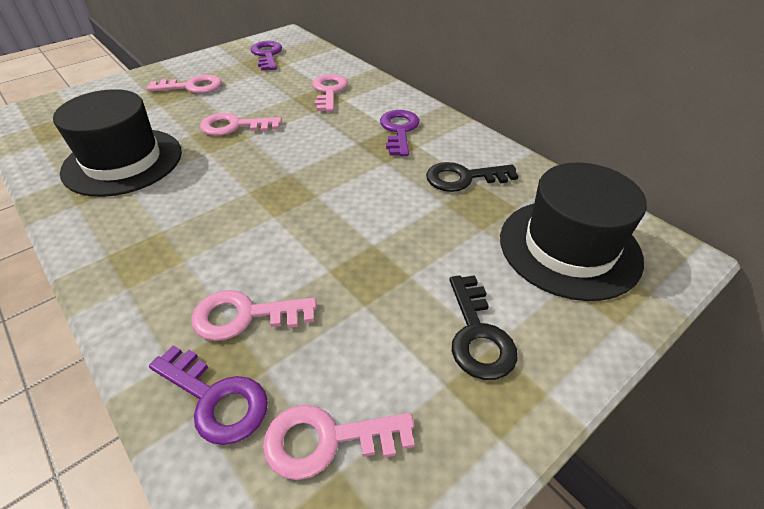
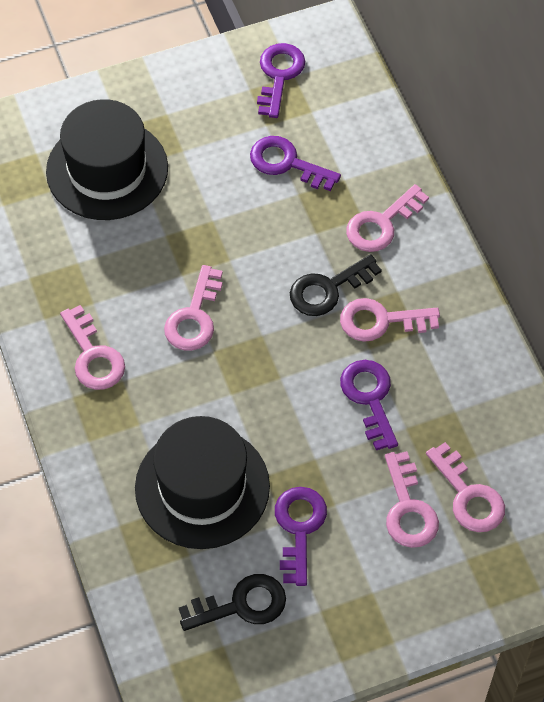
pink key: [147,75,222,94] [191,290,317,341] [200,113,282,136] [263,405,415,480] [312,74,348,112] = 5 -> [60,305,125,390] [164,265,223,351] [340,298,440,342] [346,184,429,252] [385,451,439,548] [426,442,505,532] = 6
purple key: [149,345,268,445] [250,41,282,71] [380,110,419,156] = 3 -> [250,136,341,191] [257,43,305,118] [275,487,327,586] [340,360,398,450] = 4

